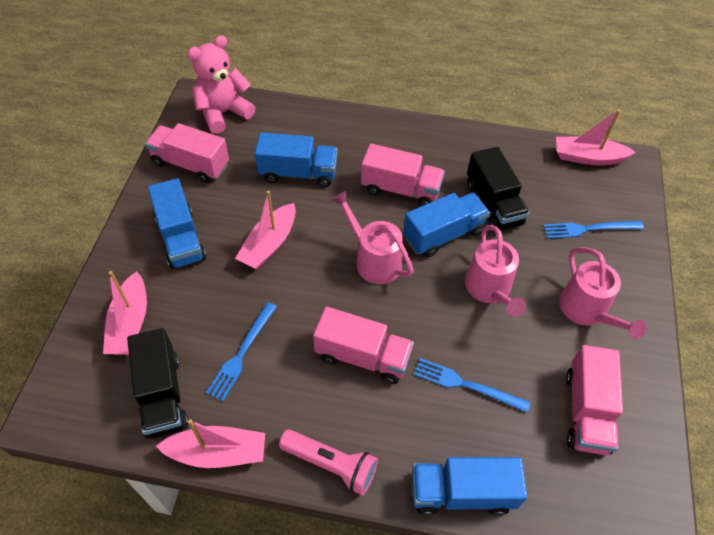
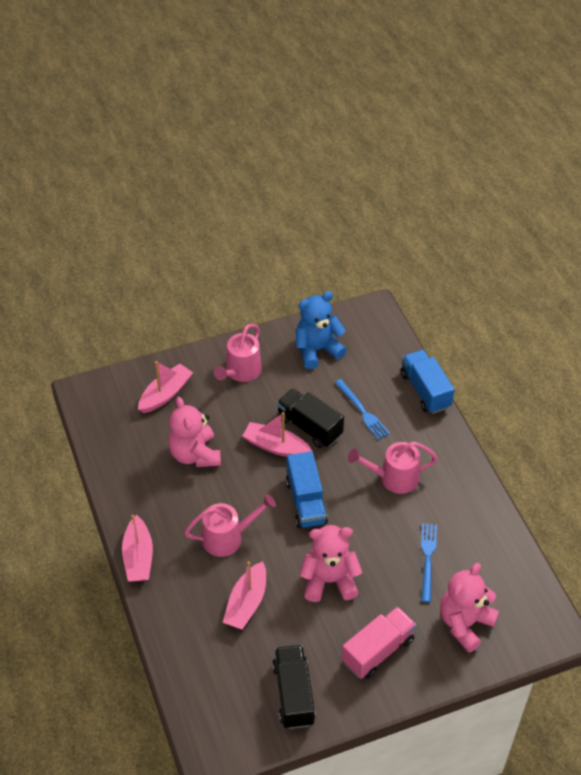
blue fork: [206,302,277,401] [414,358,531,413] [543,221,644,239] = 3 -> [335,379,390,440] [421,523,437,602] = 2
blue teddy bear: none = 0 -> [296,291,347,369] = 1
blue truck: [148,178,206,269] [255,132,338,187] [403,193,490,258] [412,457,528,516] = 4 -> [286,451,328,528] [401,350,455,414] = 2
pink flashlight: [279,429,378,496] = 1 -> none = 0
pink teddy bear: [187,36,256,134] = 1 -> [168,397,221,467] [300,525,363,602] [440,563,499,652] = 3
pink truck: [145,123,229,183] [313,307,414,384] [361,143,445,206] [566,345,623,455] = 4 -> [342,606,417,679] = 1

